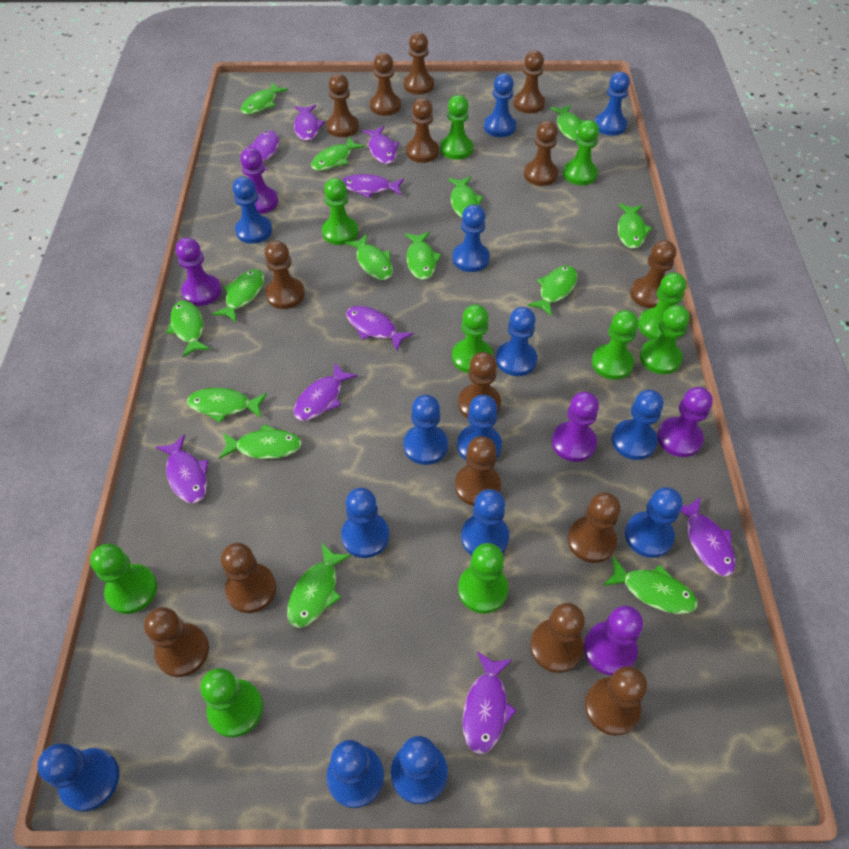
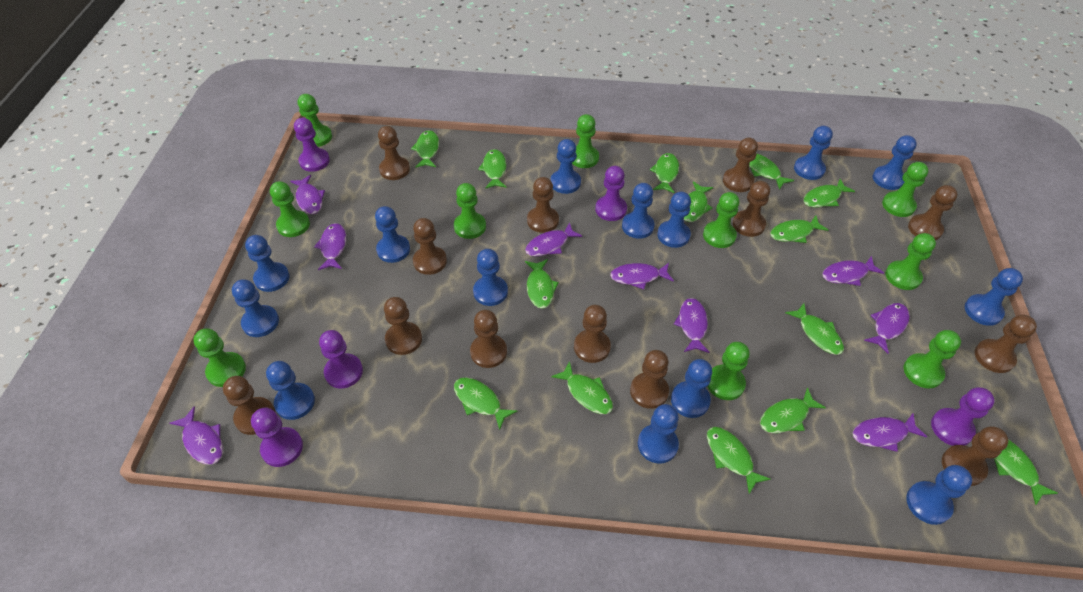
brown pawn: [144,607,209,677] [221,543,276,613] [265,241,305,309] [326,74,359,137] [370,53,401,116] [404,32,434,95] [406,98,439,163] [455,436,501,506] [458,352,501,418] [513,50,545,113] [524,121,558,186] [530,603,585,673] [568,492,620,563] [585,666,647,736] [630,240,676,308] = 15 -> [223,376,275,435] [378,126,410,180] [384,297,422,355] [413,218,447,275] [470,310,507,368] [527,177,559,233] [574,305,611,363] [630,350,669,409] [723,138,758,192] [733,181,770,237] [908,185,958,240] [942,426,1008,486] [975,315,1037,373] = 13

